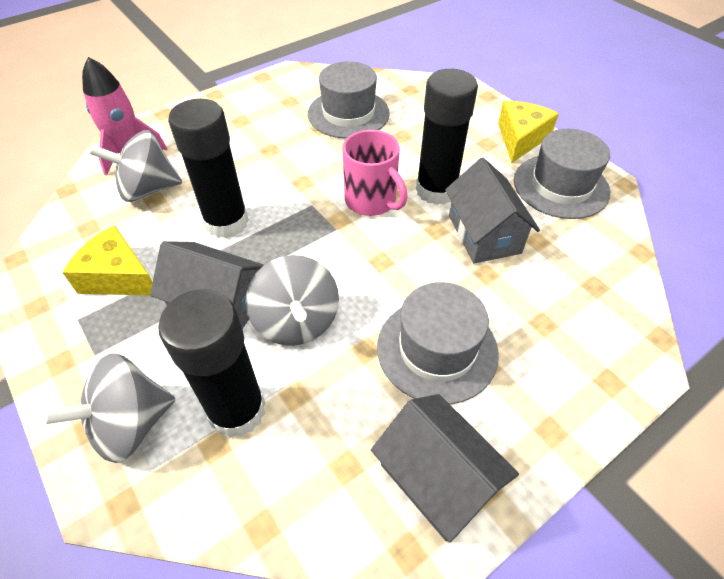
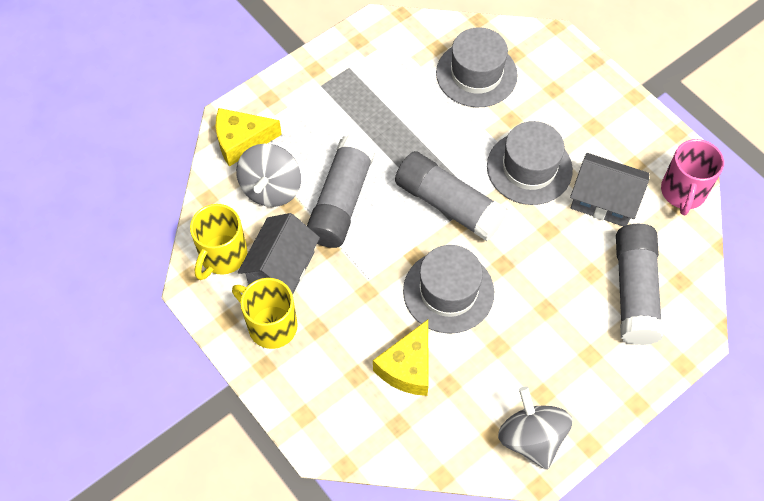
black glue stick: [158,289,265,438] [168,99,249,238] [416,69,478,205] = 3 -> none = 0
grey glue stick: none = 0 -> [307,135,375,248] [395,151,507,241] [616,224,664,345] = 3
grey house: [150,241,264,329] [371,394,519,542] [445,158,540,264] = 3 -> [238,213,320,294] [570,153,649,226] = 2
grey spinning top: [42,353,175,463] [90,130,182,202] [245,255,339,346] = 3 -> [236,144,301,207] [498,386,573,470] = 2
pink rocket: [82,57,167,175] = 1 -> none = 0
yellow mug: none = 0 -> [190,204,248,280] [232,278,298,349] = 2

